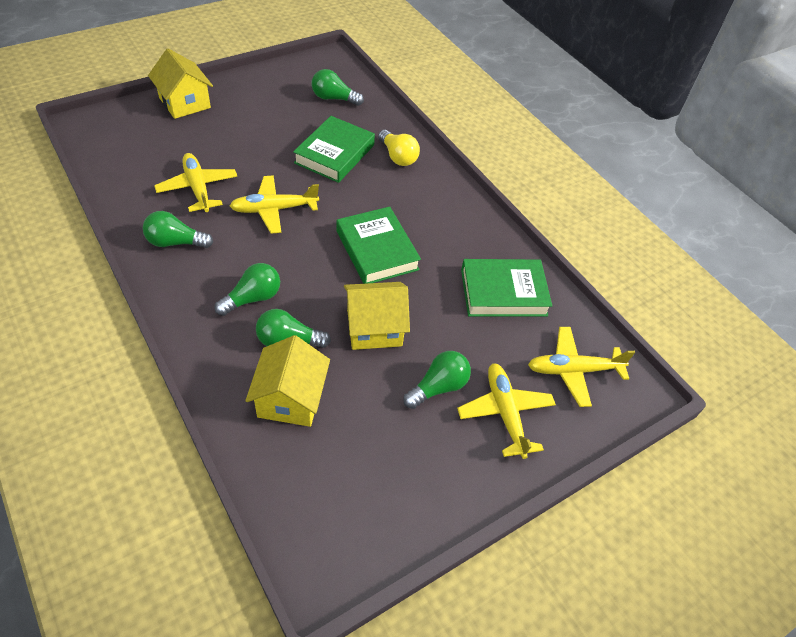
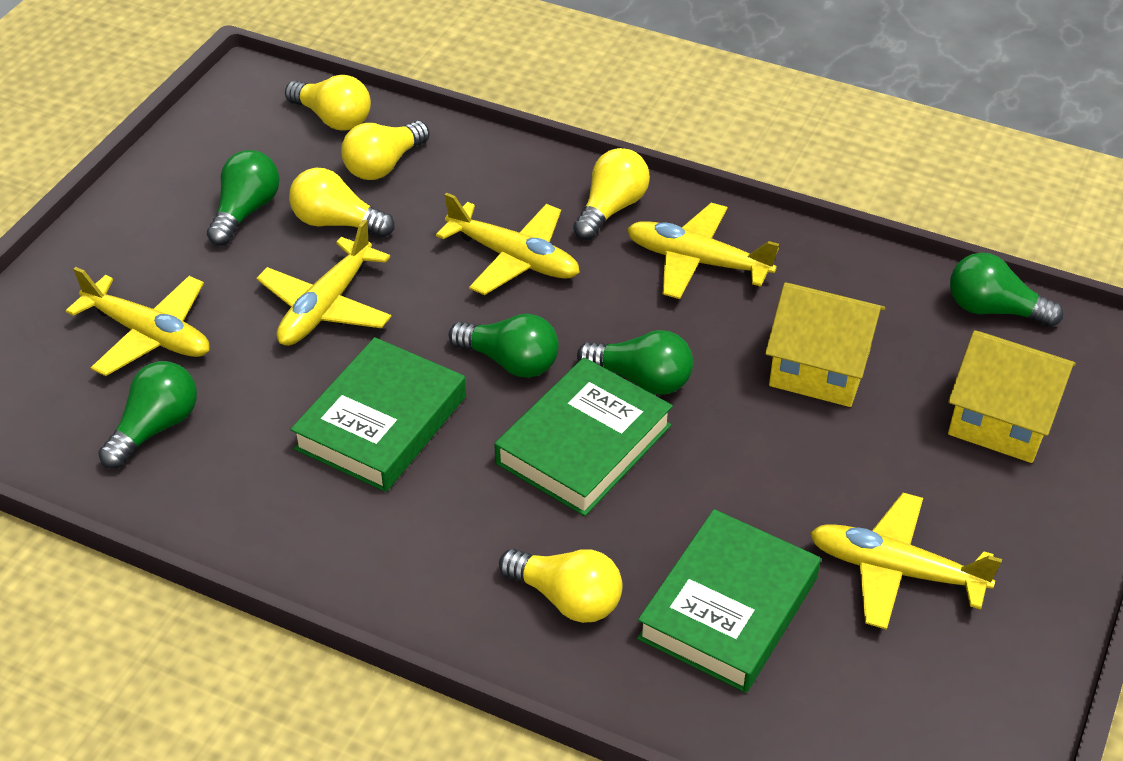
yellow house: [148,49,213,119] [245,335,330,427] [344,282,410,350] = 3 -> [765,282,885,407] [948,330,1076,463] = 2
yellow light bulb: [378,130,420,166] = 1 -> [285,75,371,131] [289,168,395,237] [341,121,430,180] [499,549,623,623] [573,148,650,240] = 5
yellow plane: [154,153,238,212] [230,175,319,234] [457,363,556,459] [528,327,635,407] = 4 -> [66,267,210,376] [256,219,392,346] [436,193,580,295] [627,203,779,299] [810,493,1002,630] = 5

